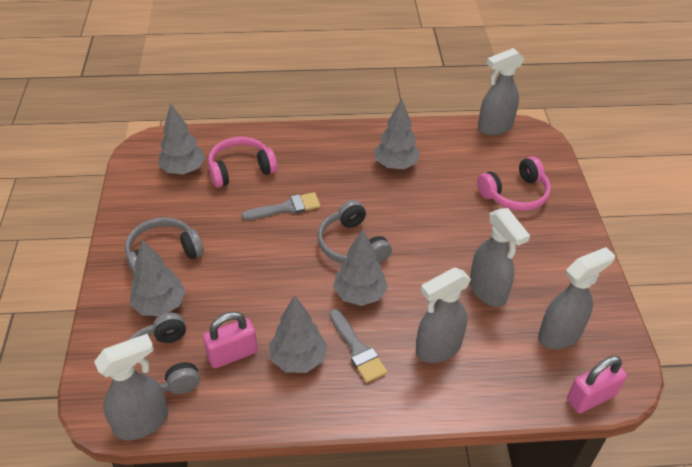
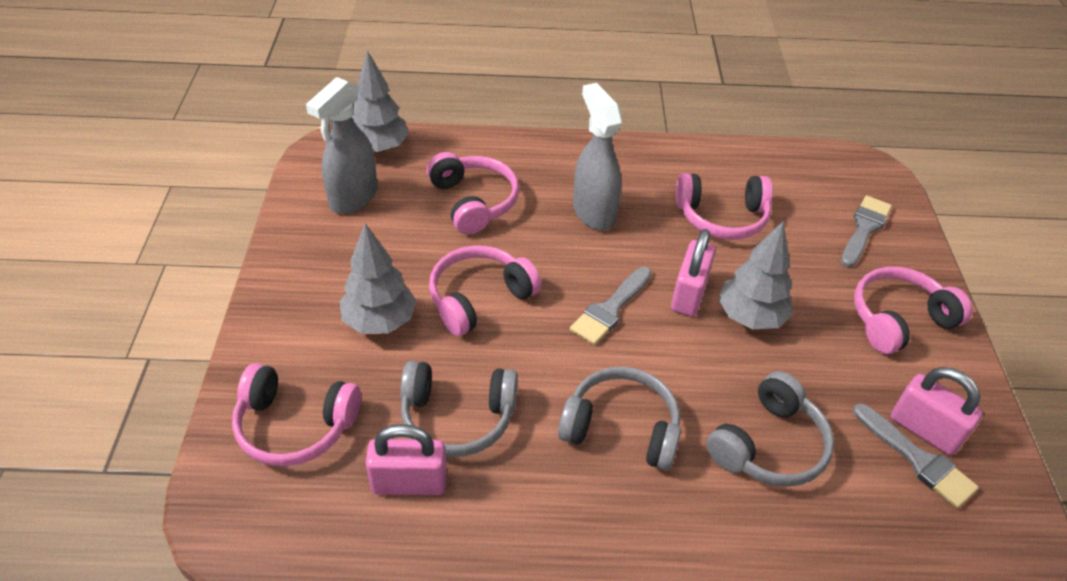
grey brush: [241,192,321,220] [330,309,387,383] = 2 -> [570,267,652,345] [841,196,892,267] [853,404,979,508] = 3
grey spray bottle: [94,334,168,440] [416,267,471,363] [470,208,530,307] [478,48,525,135] [538,247,615,349] = 5 -> [306,77,377,214] [573,83,623,231] = 2
grey tree: [130,240,186,316] [158,103,205,174] [269,295,327,373] [333,229,388,306] [374,99,420,169] = 5 -> [340,223,416,334] [352,50,409,153] [718,221,793,329] = 3
pink headphones: [208,137,277,188] [477,156,551,211] = 2 -> [232,363,361,466] [427,152,519,235] [429,246,541,336] [676,173,773,240] [854,267,972,354] = 5
pink padlock: [203,312,258,368] [567,356,627,413] = 2 -> [366,424,447,495] [671,229,716,316] [891,367,983,456] = 3

